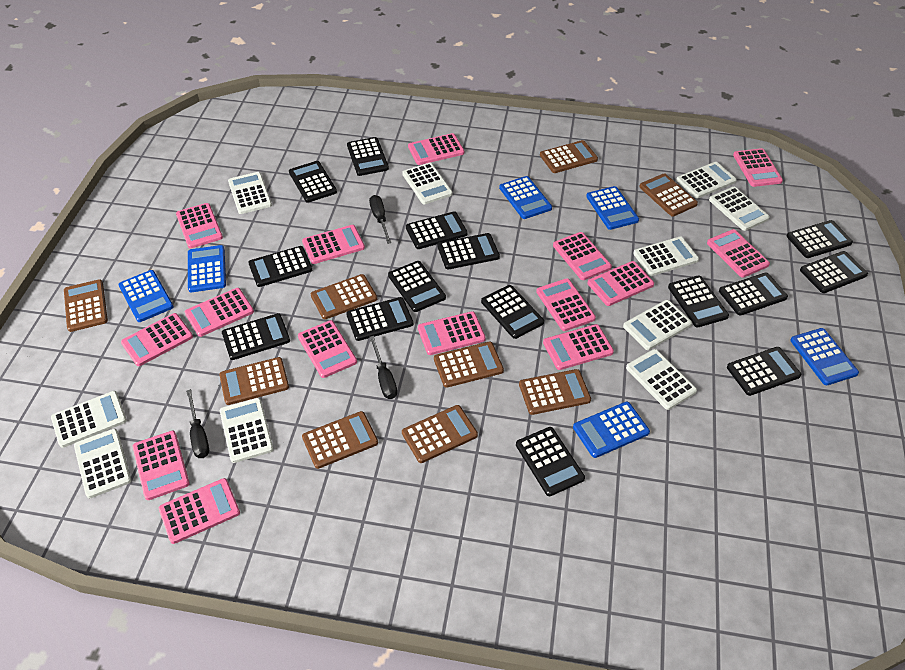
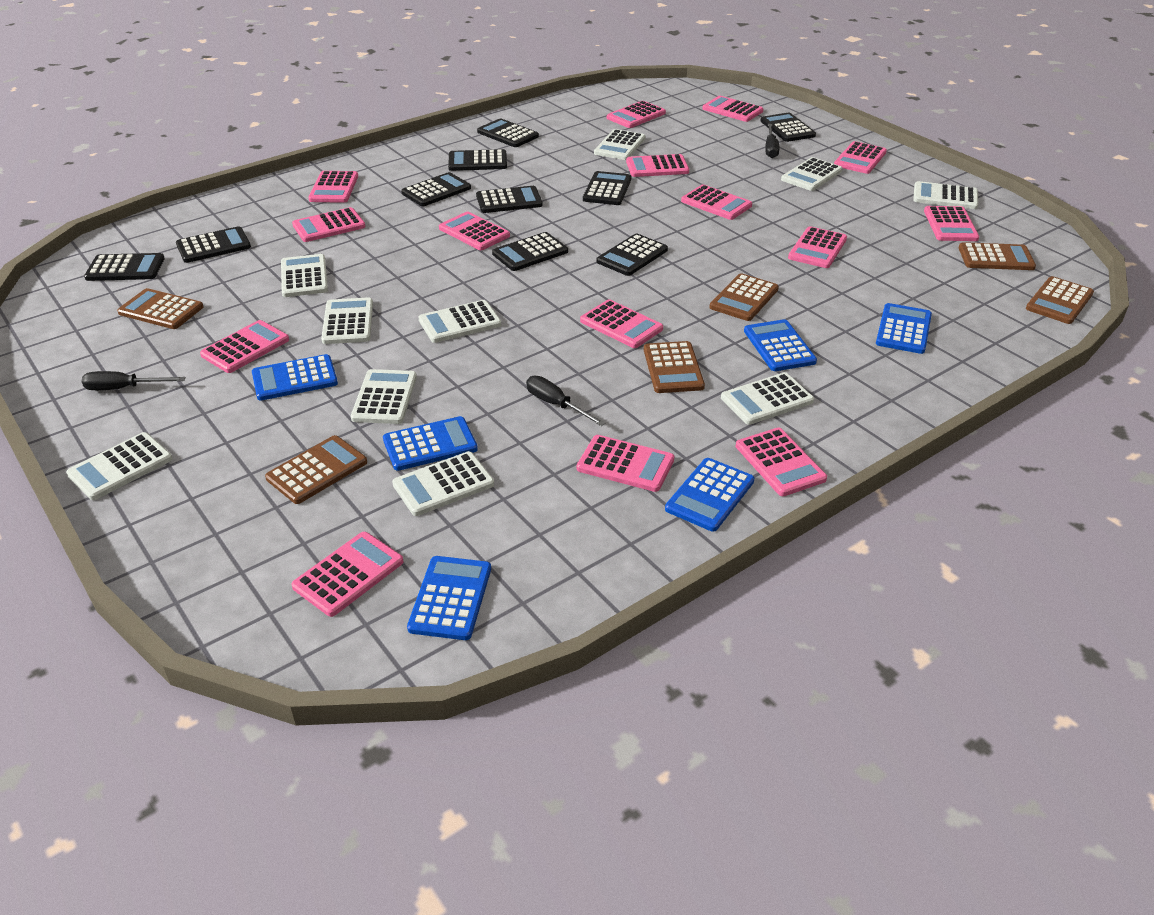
black calculator: [222,313,290,360] [248,246,312,287] [289,161,337,203] [346,297,413,341] [347,137,389,176] [388,261,446,312] [406,211,468,249] [437,233,500,269] [481,285,544,339] [516,427,585,496] [668,275,729,328] [719,273,788,316] [727,347,801,396] [787,220,853,258] [800,251,868,293] = 15 -> [84,253,165,281] [176,226,251,263] [401,172,471,206] [448,149,507,171] [476,186,543,213] [477,118,539,147] [492,232,568,271] [583,171,631,205] [596,234,668,276] [760,113,816,142] = 10
brown calculator: [64,279,108,332] [219,357,289,405] [302,411,378,469] [311,274,377,319] [402,405,478,463] [434,342,504,388] [519,369,591,415] [540,140,598,173] [639,173,698,217] = 9 -> [117,288,204,329] [265,435,367,504] [644,341,705,393] [709,273,779,321] [959,242,1036,270] [1026,276,1094,324] = 6

